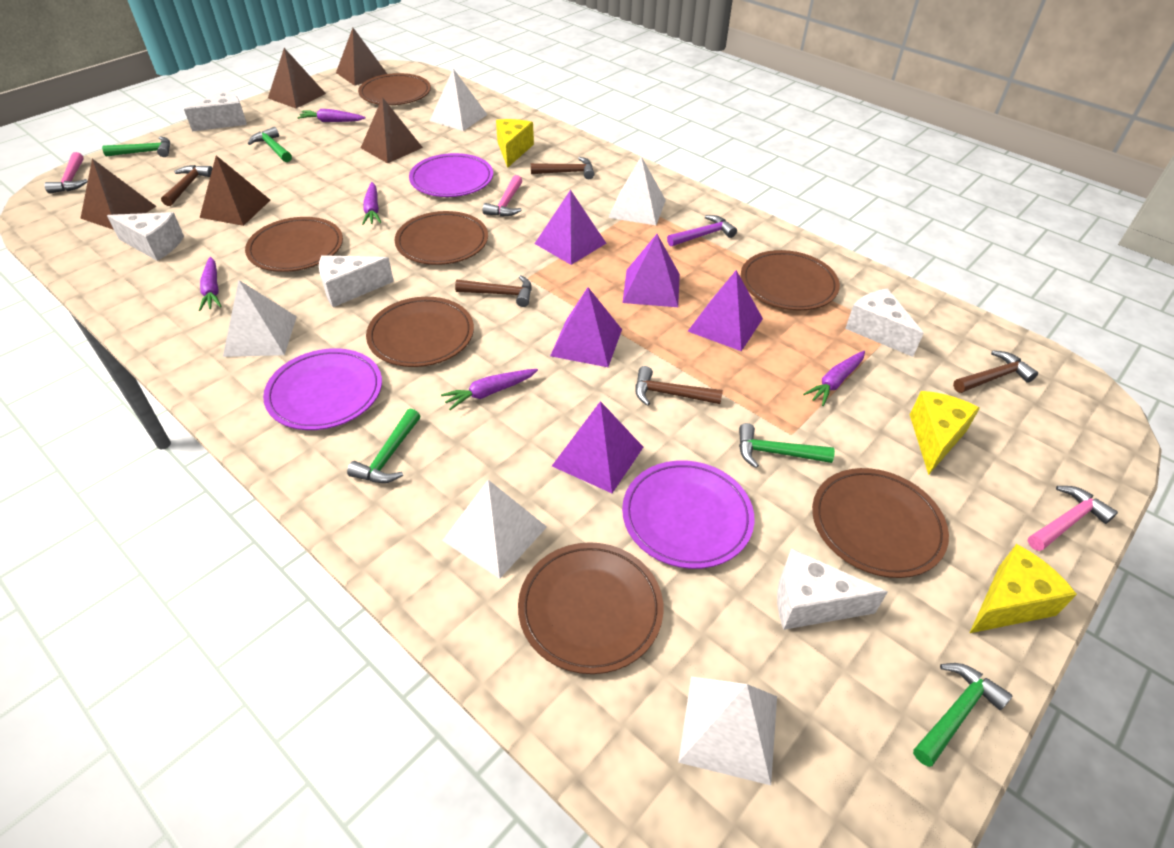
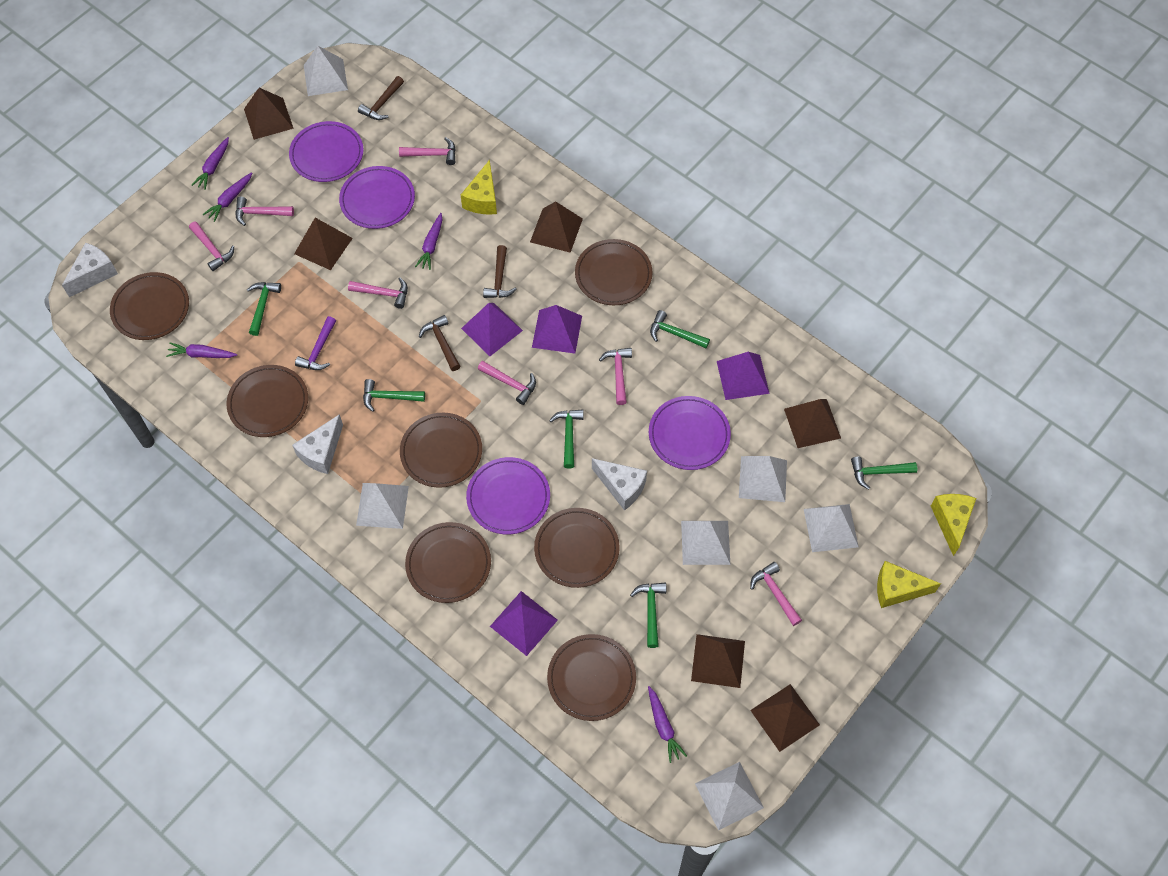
brown hammer: [161,165,212,206] [455,275,532,307] [531,157,594,179] [635,366,723,406] [953,351,1038,393] = 5 -> [358,76,404,120] [419,315,460,371] [483,245,517,298] = 3
brown pyramid: [81,159,156,230] [200,156,270,226] [268,48,326,108] [336,28,387,86] [361,97,423,163] = 5 -> [244,88,294,140] [294,218,353,270] [530,201,583,253] [691,634,745,688] [750,684,820,752] [784,399,841,448] = 6
green hammer: [102,136,170,157] [248,127,292,162] [347,408,420,483] [739,423,835,468] [913,663,1013,767] = 5 -> [247,282,281,336] [363,379,425,412] [549,409,583,468] [630,583,666,648] [650,310,710,348] [851,456,917,490] = 6
pink hammer: [44,152,88,194] [483,175,522,217] [1028,486,1118,551] = 3 -> [189,221,234,271] [235,197,294,226] [348,278,408,309] [399,137,456,165] [478,361,536,405] [599,348,632,405] [750,562,802,626] = 7
purple plate: [263,348,382,430] [409,153,493,197] [622,460,754,569] = 3 -> [289,121,364,182] [339,166,415,229] [466,457,550,534] [649,396,731,470] = 4
purple pyramid: [534,190,606,265] [550,287,622,367] [552,401,643,493] [623,234,680,307] [688,270,763,351] = 5 -> [461,303,523,356] [490,591,558,656] [532,305,582,354] [717,352,770,400] = 4
white cheese: [107,212,184,261] [184,90,247,131] [319,255,394,307] [777,548,888,630] [845,288,924,357] = 5 -> [62,243,118,297] [292,414,343,474] [592,458,647,511] = 3
white pyramid: [223,280,297,357] [430,69,488,131] [442,480,547,579] [608,156,666,225] [678,677,777,785] = 5 -> [304,46,348,96] [356,483,409,529] [681,521,730,565] [695,762,764,830] [739,456,787,502] [804,504,859,552] = 6

